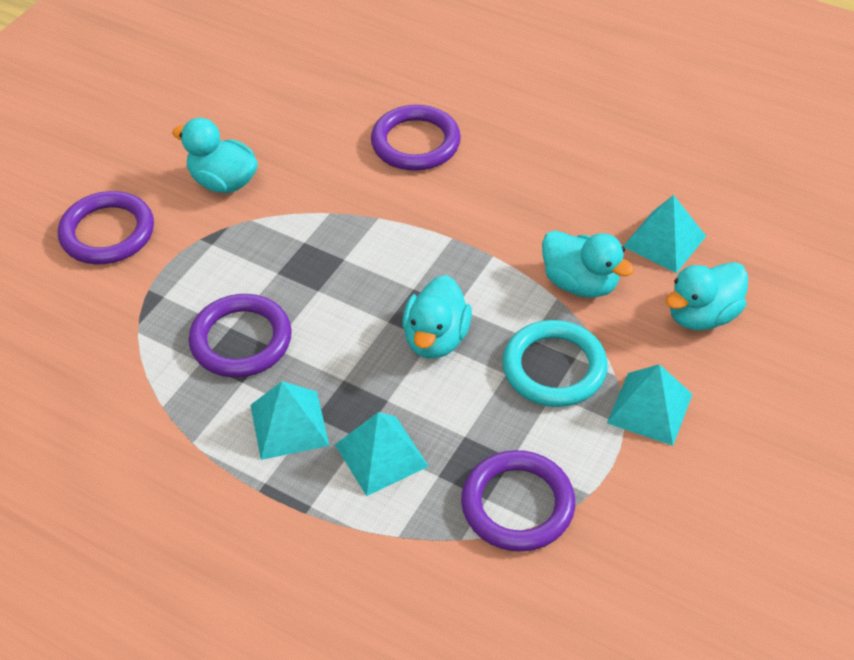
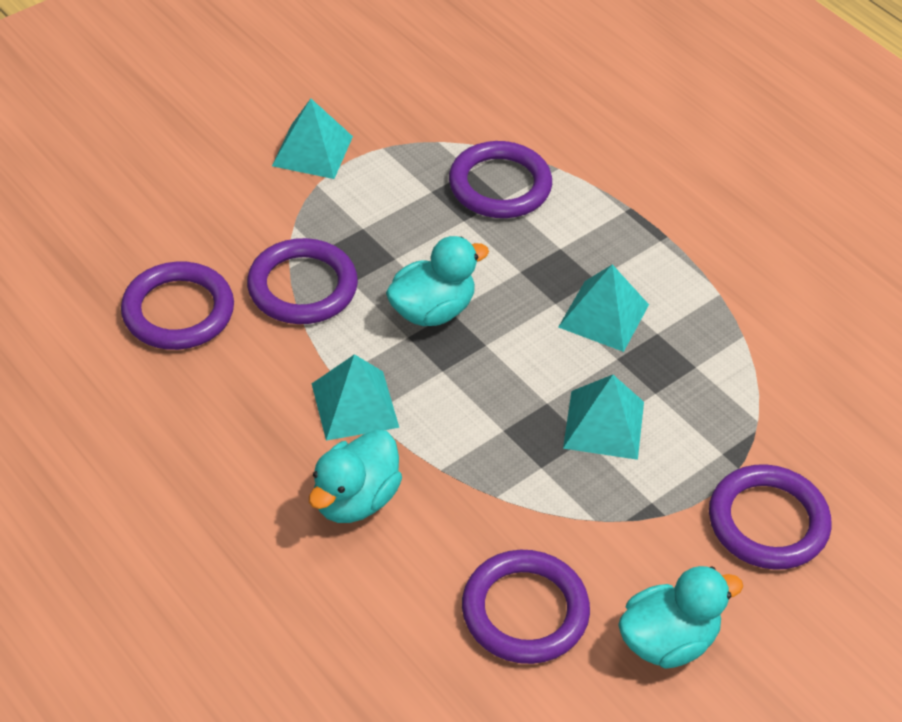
purple ring: [58,191,154,264] [189,294,292,377] [371,105,461,171] [461,450,575,552] = 4 -> [121,262,234,350] [247,238,358,324] [449,141,552,218] [462,550,590,664] [709,464,831,570] = 5
turquoise duck: [172,118,258,193] [402,275,472,359] [542,230,634,298] [665,262,748,330] = 4 -> [309,429,402,523] [386,236,489,326] [618,566,743,669] = 3
turquoise ring: [502,320,608,407] = 1 -> none = 0

